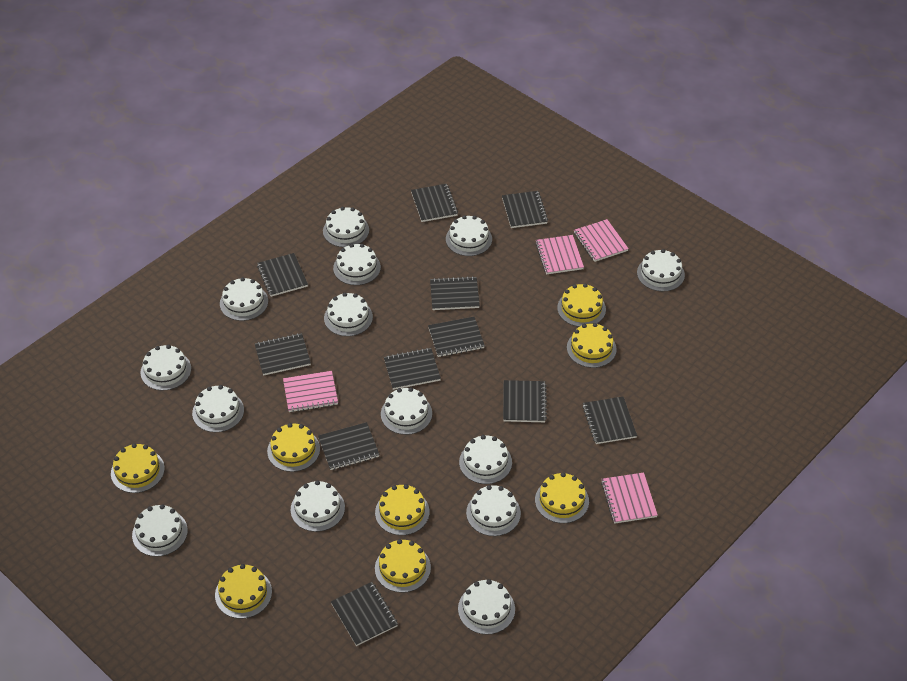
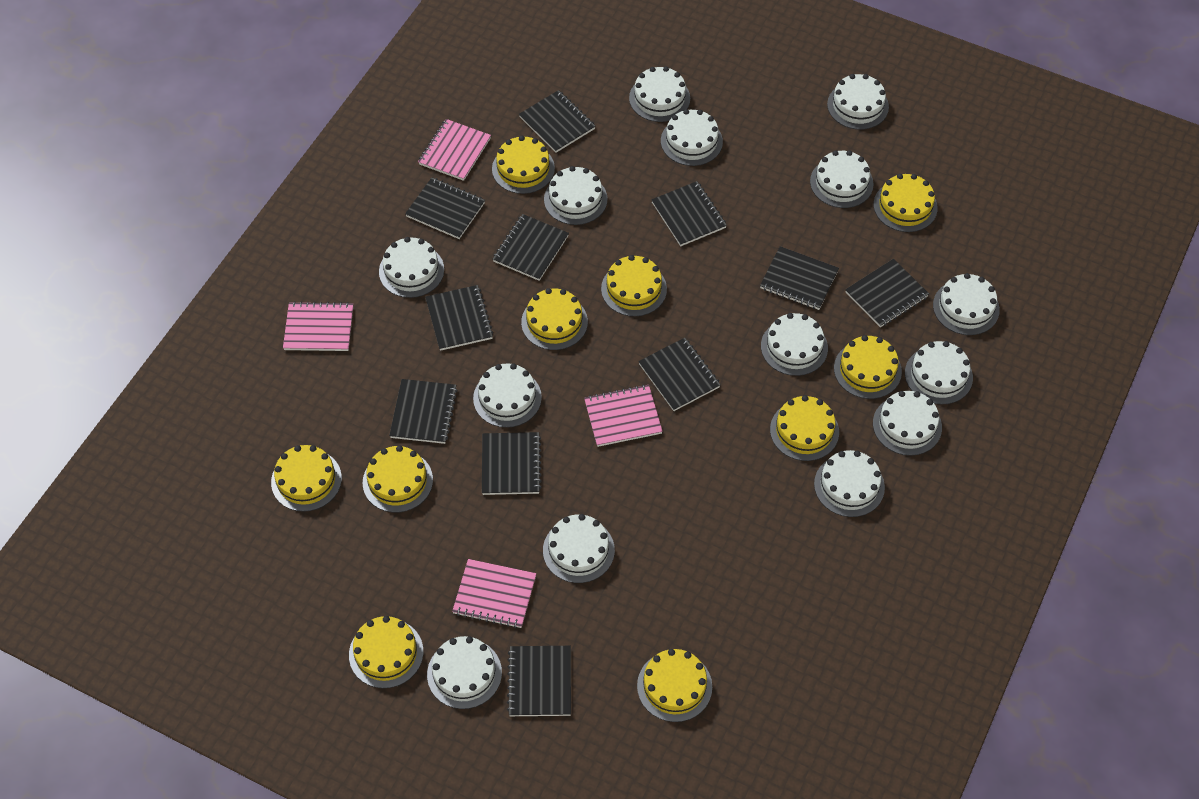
yellow cake: [111,443,165,493] [215,564,272,619] [267,423,320,472] [375,484,429,535] [375,539,431,593] [535,472,589,523] [557,284,606,327] [567,323,617,368] = 8 -> [271,445,342,512] [349,616,423,688] [363,445,433,513] [492,136,555,194] [521,288,588,350] [601,255,667,316] [637,649,712,722] [770,395,839,461] [834,335,902,399] [874,174,938,232] = 10

